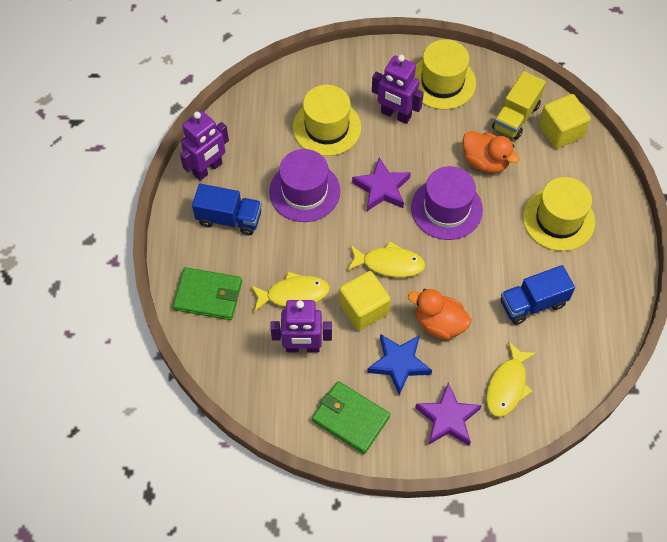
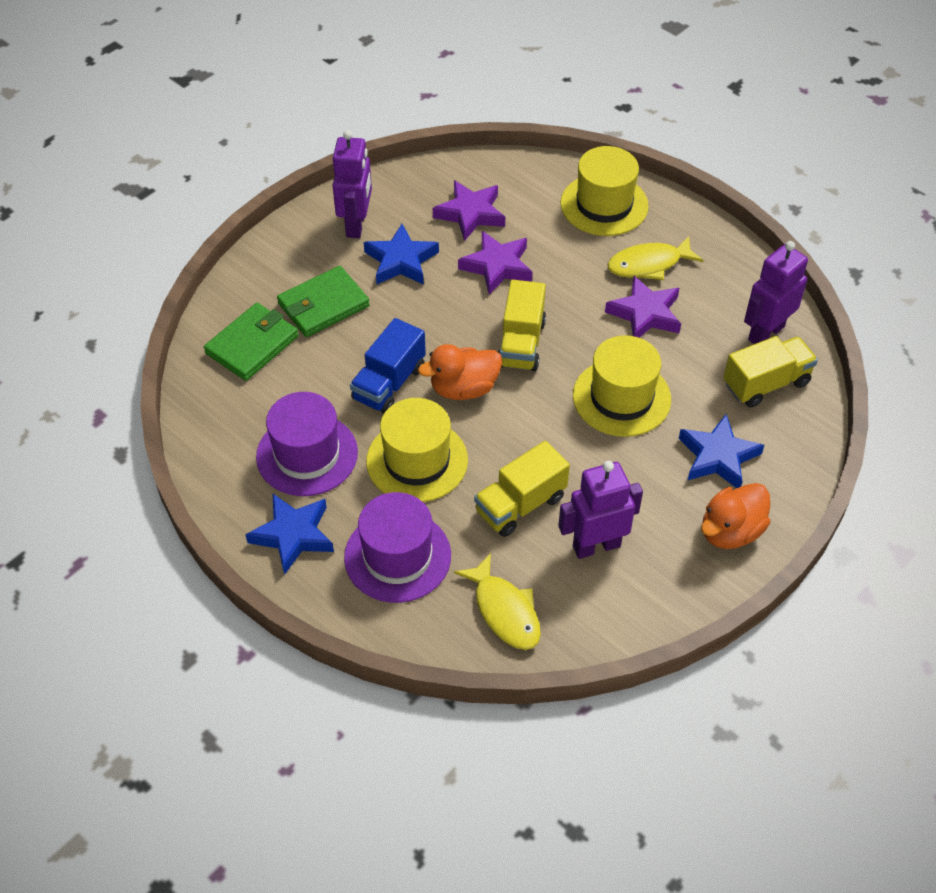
blue star: [367,334,432,395] = 1 -> [245,494,334,575] [364,224,439,285] [679,414,764,488] = 3
blue truck: [192,184,262,235] [501,265,575,325] = 2 -> [350,318,426,414] = 1
purple star: [352,157,411,211] [415,383,482,446] = 2 -> [433,180,505,241] [458,231,533,295] [605,276,681,338] = 3
yellow cube: [339,271,391,330] [539,94,591,149] = 2 -> none = 0
yellow fish: [251,272,330,312] [347,241,426,277] [486,341,537,417] = 3 -> [454,553,541,650] [608,236,704,280] = 2
yellow truck: [492,71,546,140] = 1 -> [474,441,570,537] [498,280,546,371] [723,336,818,408] = 3

